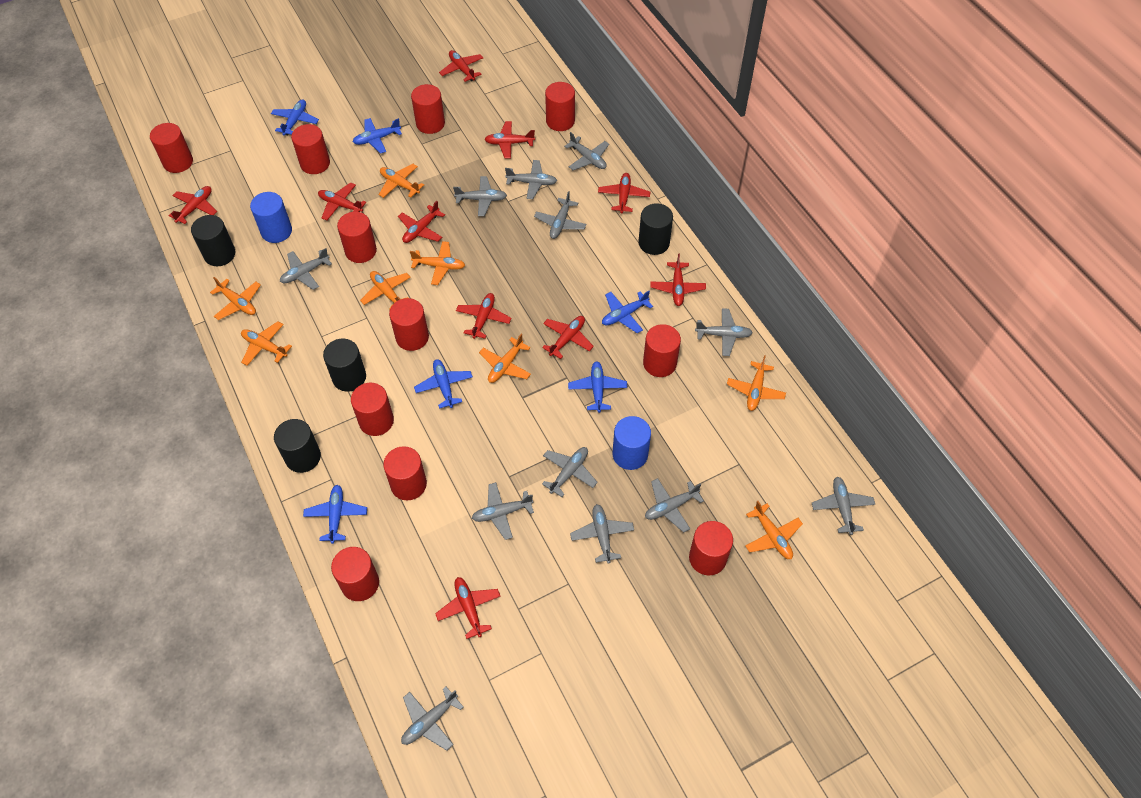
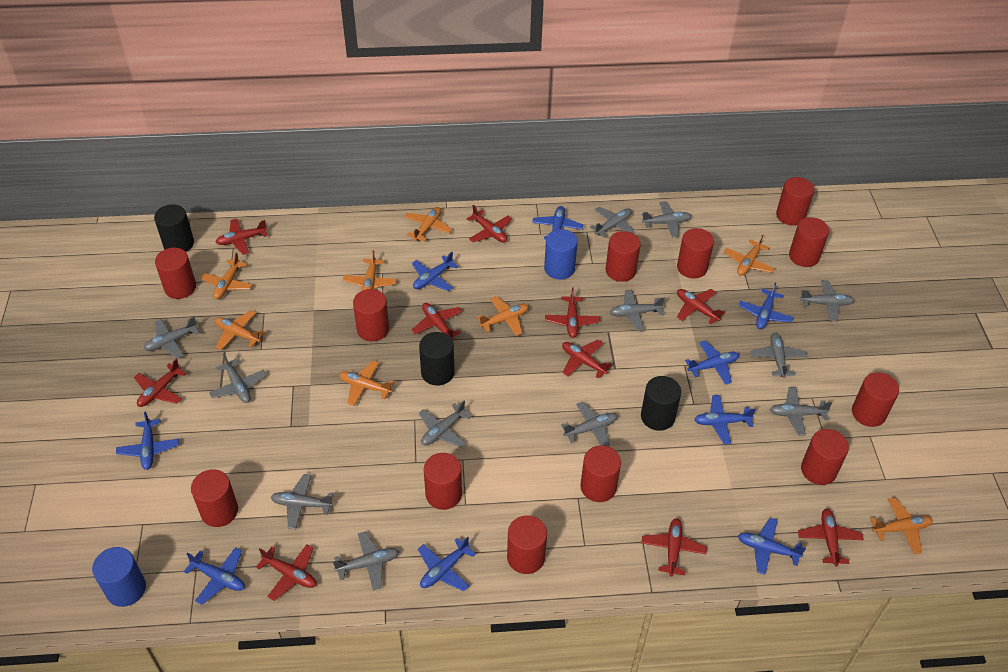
black cylinder: [191,215,235,266] [274,419,321,473] [323,339,366,392] [638,203,673,255] = 4 -> [154,204,194,252] [419,332,455,386] [641,376,681,431] = 3
blue plane: [271,99,319,135] [303,485,367,544] [353,118,402,154] [414,359,473,409] [568,361,627,413] [602,291,653,333] = 6 -> [116,411,179,470] [184,547,245,605] [412,252,459,291] [418,537,476,592] [532,206,584,239] [685,341,739,385] [694,395,756,444] [738,283,793,329] [738,518,806,575] = 9
red cylinder: [150,123,193,173] [291,124,330,174] [331,547,379,601] [337,212,377,263] [351,383,394,436] [383,446,427,501] [389,298,429,351] [411,84,445,134] [545,82,575,131] [643,324,681,377] [689,521,733,575] = 11 -> [155,248,196,299] [191,469,238,527] [353,289,389,341] [424,453,462,510] [507,515,547,574] [580,446,621,502] [606,231,641,282] [677,228,714,279] [776,177,814,226] [789,217,829,267] [801,429,849,485] [852,372,899,427] = 12

